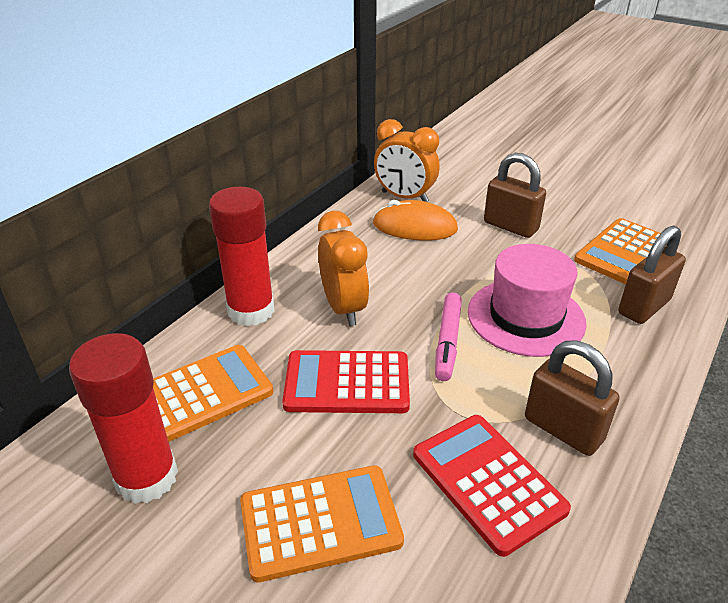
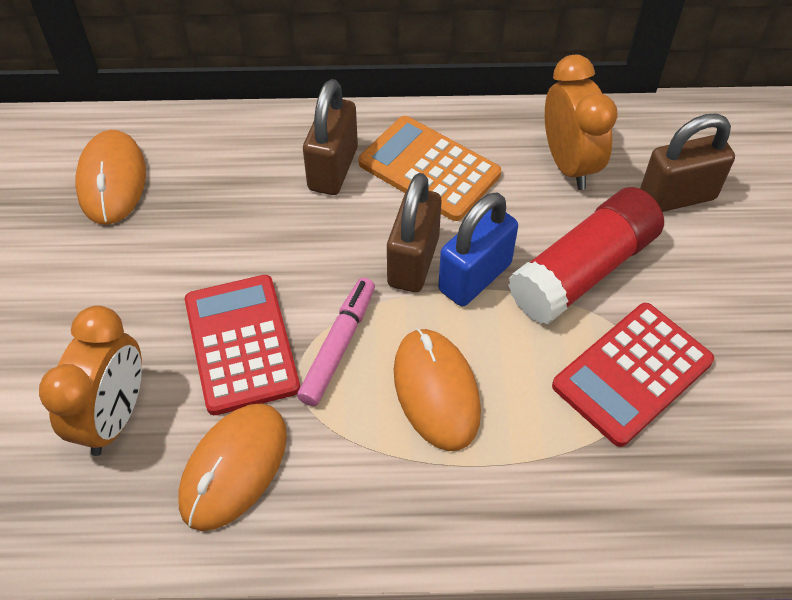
blue padlock: none = 0 -> [438,192,518,306] = 1
orange calculator: [153,345,273,442] [240,465,404,582] [574,218,667,284] = 3 -> [358,116,501,221] = 1
orange mouse: [373,200,458,241] = 1 -> [75,130,146,225] [178,403,287,531] [394,328,481,451] = 3
pink hat: [468,244,586,357] = 1 -> none = 0
red glue stick: [69,333,178,504] [209,187,275,326] = 2 -> [508,187,664,324] = 1

